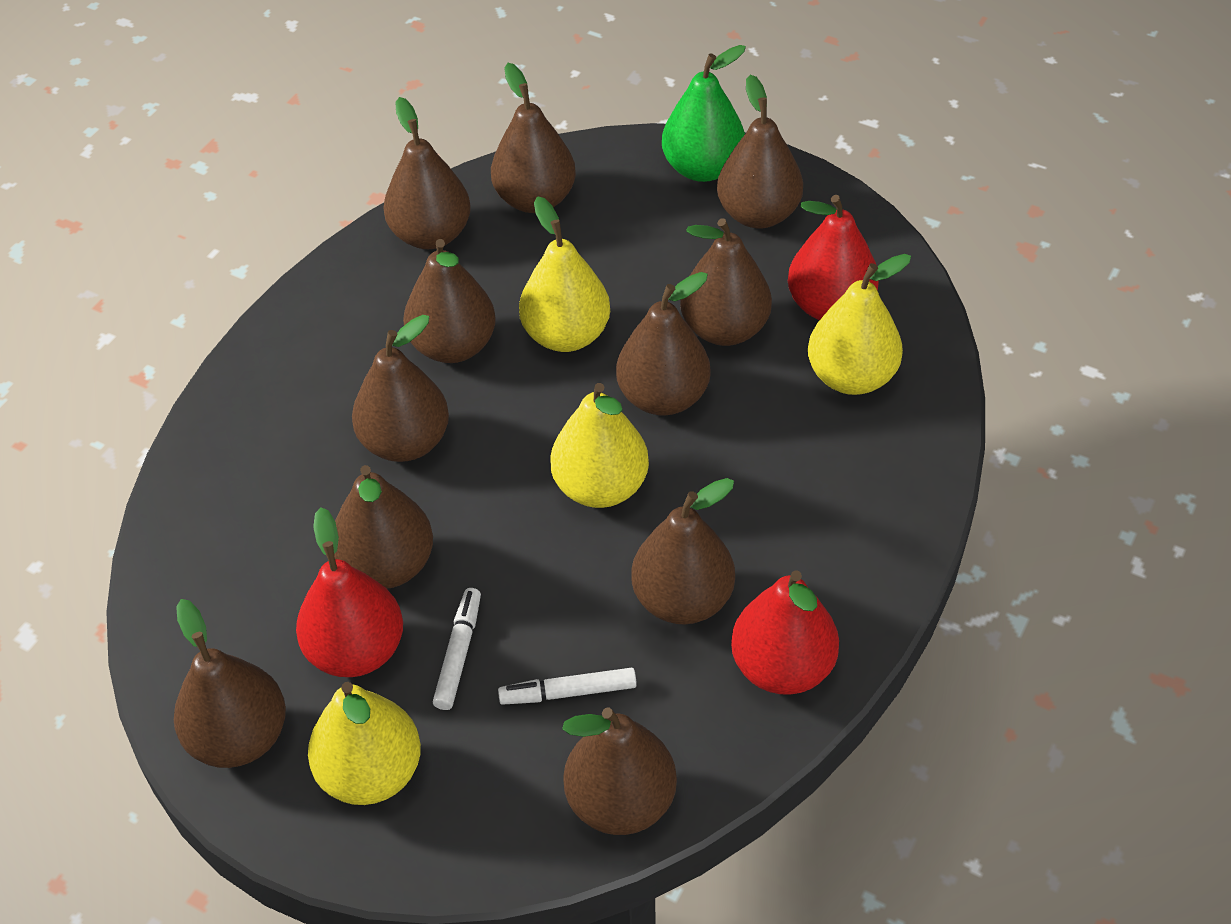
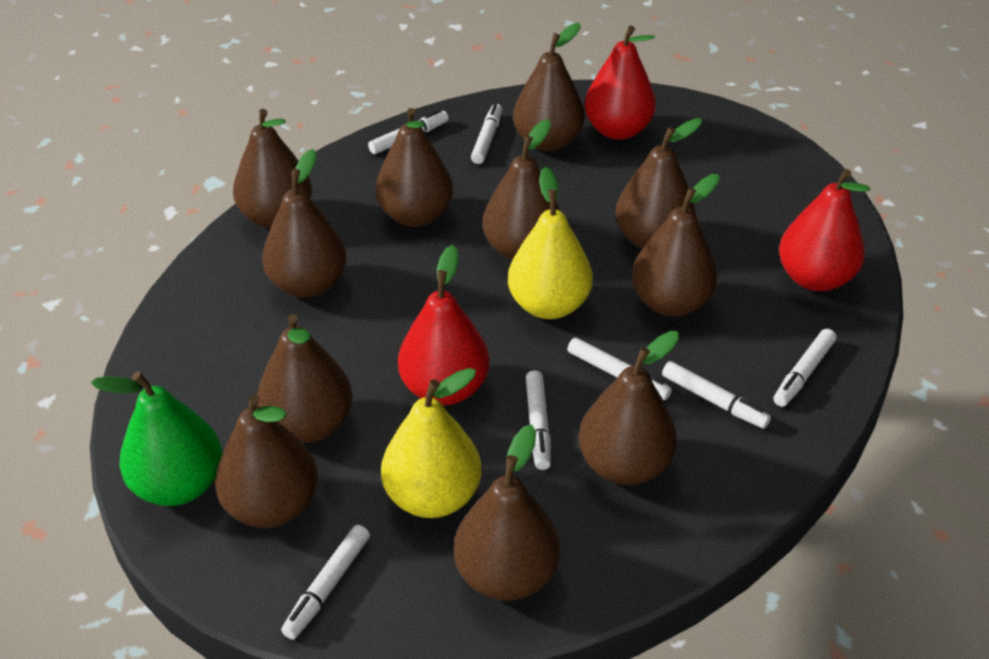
white marker: [433,588,481,710] [498,668,637,705] = 2 -> [281,525,370,640] [368,110,449,154] [471,103,502,164] [526,370,551,470] [567,338,672,400] [662,361,771,429] [773,329,836,407] = 7
yellow pear: [308,682,421,805] [519,196,610,352] [550,383,649,508] [808,254,911,395] = 4 -> [381,368,481,518] [508,167,593,319] = 2

